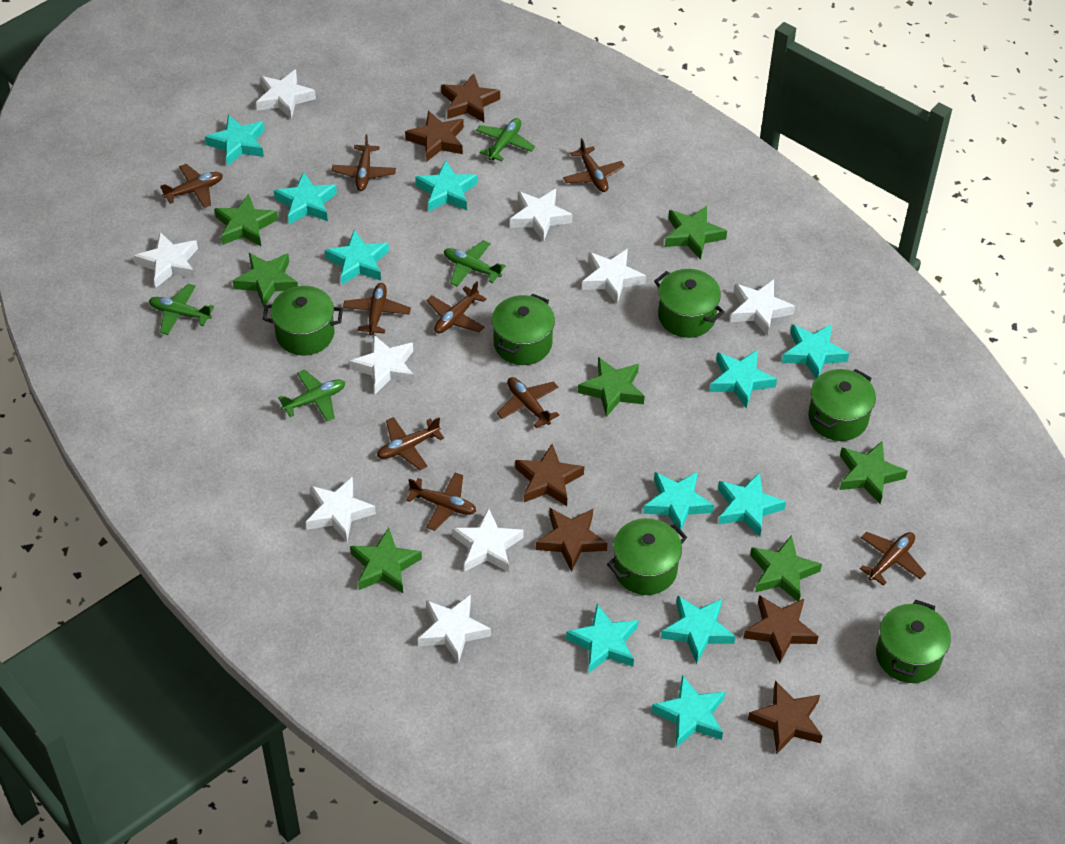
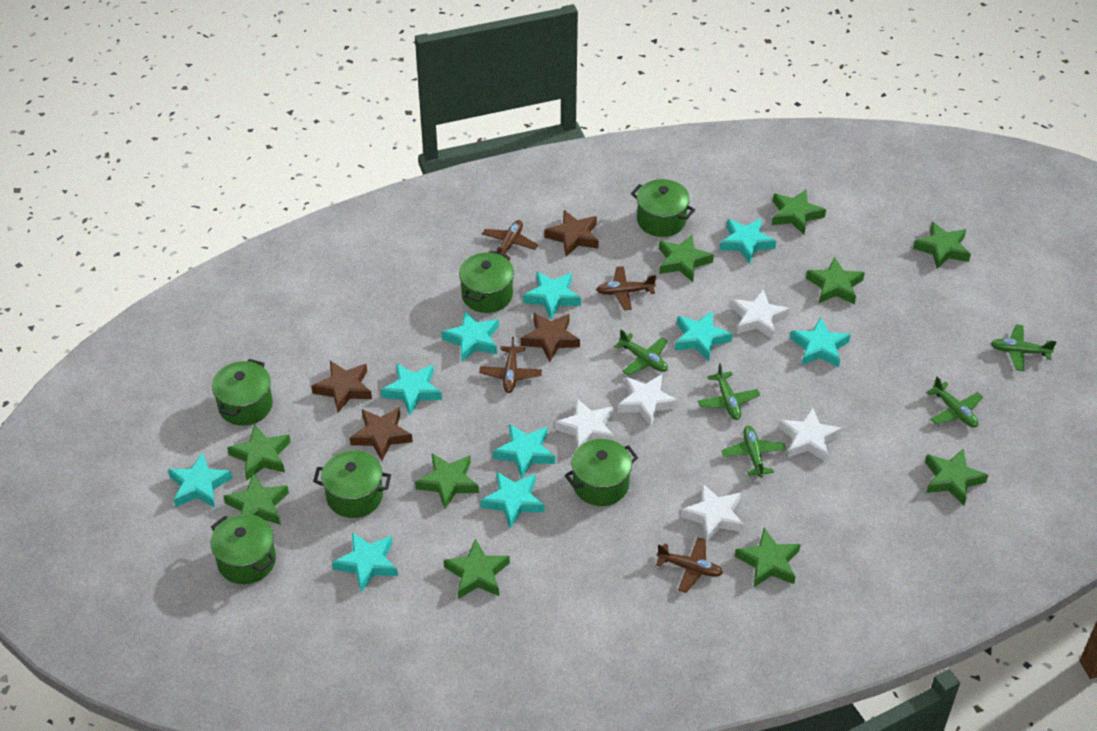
brown plane: [160,164,223,208] [332,134,396,191] [343,283,411,335] [377,417,444,470] [406,473,476,531] [426,281,486,333] [497,377,559,428] [563,138,625,192] [860,532,926,586] = 9 -> [479,336,542,393] [482,220,538,260] [596,266,656,310] [656,537,723,593] = 4
brown star: [405,111,464,162] [441,73,500,122] [515,444,584,506] [536,508,607,572] [743,595,819,663] [748,681,823,754] = 6 -> [311,361,372,413] [350,407,413,461] [521,313,580,363] [544,210,599,256] = 4
green plane: [149,284,214,335] [278,370,345,421] [444,240,506,287] [476,118,535,161] = 4 -> [614,329,668,375] [698,363,760,420] [721,426,786,477] [927,376,983,427] [991,325,1057,371] = 5
green star: [214,193,278,246] [233,253,298,307] [350,528,422,593] [578,357,645,417] [665,206,727,260] [750,535,822,602] [839,441,908,504] = 7 -> [224,473,289,525] [227,425,290,481] [415,454,479,509] [444,538,510,599] [659,234,714,282] [735,528,801,587] [772,190,826,234] [806,257,865,304] [913,221,971,269] [925,449,988,505] = 10
turquoise star: [205,115,265,166] [274,172,337,224] [325,230,389,285] [415,160,478,212] [566,604,638,674] [643,471,714,530] [651,675,726,748] [661,595,736,664] [710,350,777,409] [718,472,786,537] [782,324,849,378] = 11 -> [168,452,232,508] [332,532,398,592] [381,364,442,416] [441,311,499,362] [480,471,544,529] [493,424,555,479] [523,271,581,319] [675,310,733,361] [719,218,776,264] [790,317,851,368] = 10
white star: [134,232,198,287] [256,69,316,120] [306,477,376,542] [350,335,414,394] [418,594,491,664] [452,508,524,572] [510,189,573,242] [582,249,646,304] [730,279,795,336] = 9 -> [555,399,614,448] [618,374,679,427] [681,483,744,543] [731,289,790,339] [779,407,842,462] = 5

